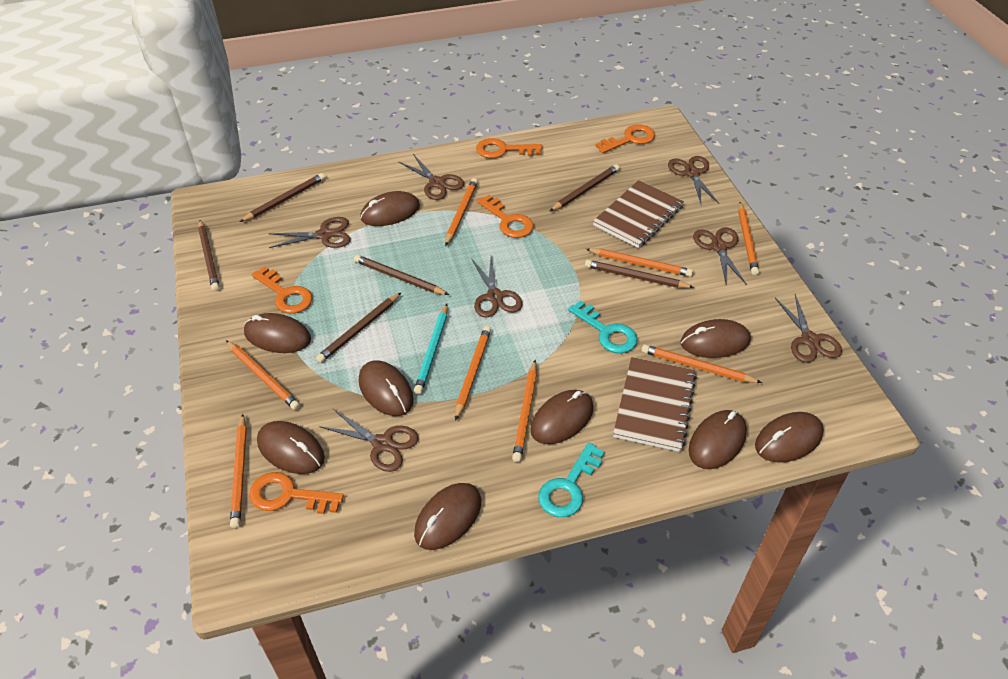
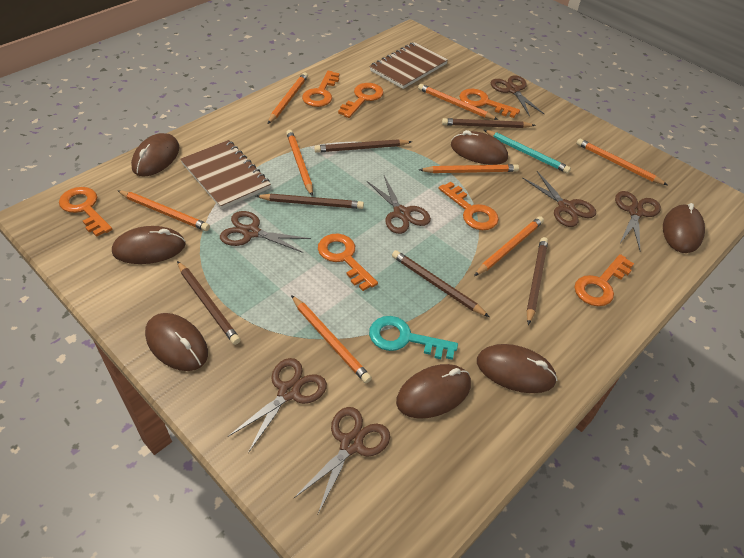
brown mouse: [244,313,311,353] [257,421,325,474] [359,360,414,416] [360,191,420,226] [414,483,481,550] [530,390,594,444] [681,319,751,358] [689,410,747,469] [755,412,824,463] = 9 -> [112,226,186,264] [131,133,179,176] [145,313,208,371] [396,364,471,419] [451,130,508,165] [477,344,557,393] [663,203,705,253] = 7
orange key: [249,472,344,514] [252,266,313,314] [476,138,542,158] [477,195,534,238] [595,124,655,153] = 5 -> [59,187,112,237] [302,71,340,107] [318,233,378,291] [338,83,383,118] [439,182,499,230] [459,89,520,118] [574,254,634,306] = 7
turquoise key: [538,443,604,517] [568,301,638,353] = 2 -> [369,316,458,360] = 1

